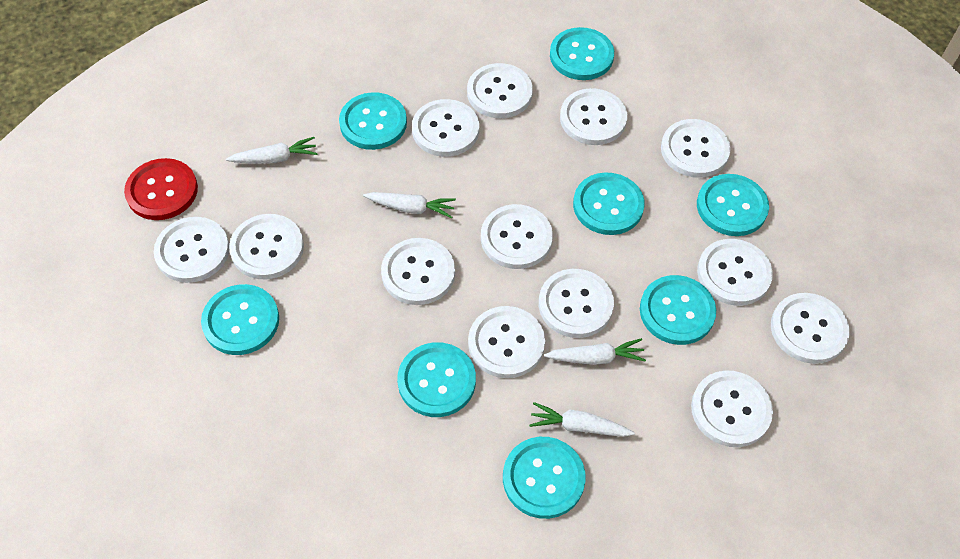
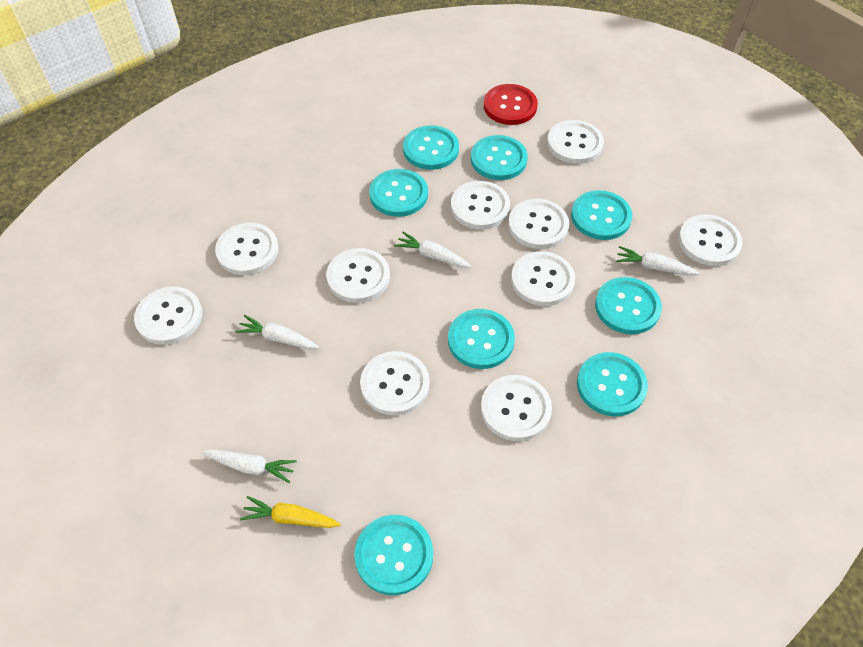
white button: [154,217,229,283] [229,214,304,279] [381,238,455,305] [412,99,479,157] [467,63,533,118] [468,306,545,378] [481,204,553,269] [539,269,614,338] [560,88,627,145] [661,119,731,178] [691,370,773,447] [697,239,773,306] [771,293,850,364] = 13 -> [134,287,202,345] [215,223,279,275] [326,248,390,303] [360,351,430,416] [451,181,510,230] [481,375,552,441] [508,199,569,249] [511,251,575,306] [547,120,604,164] [678,214,743,266] = 10
yellow carrot: none = 0 -> [240,496,341,528] = 1

